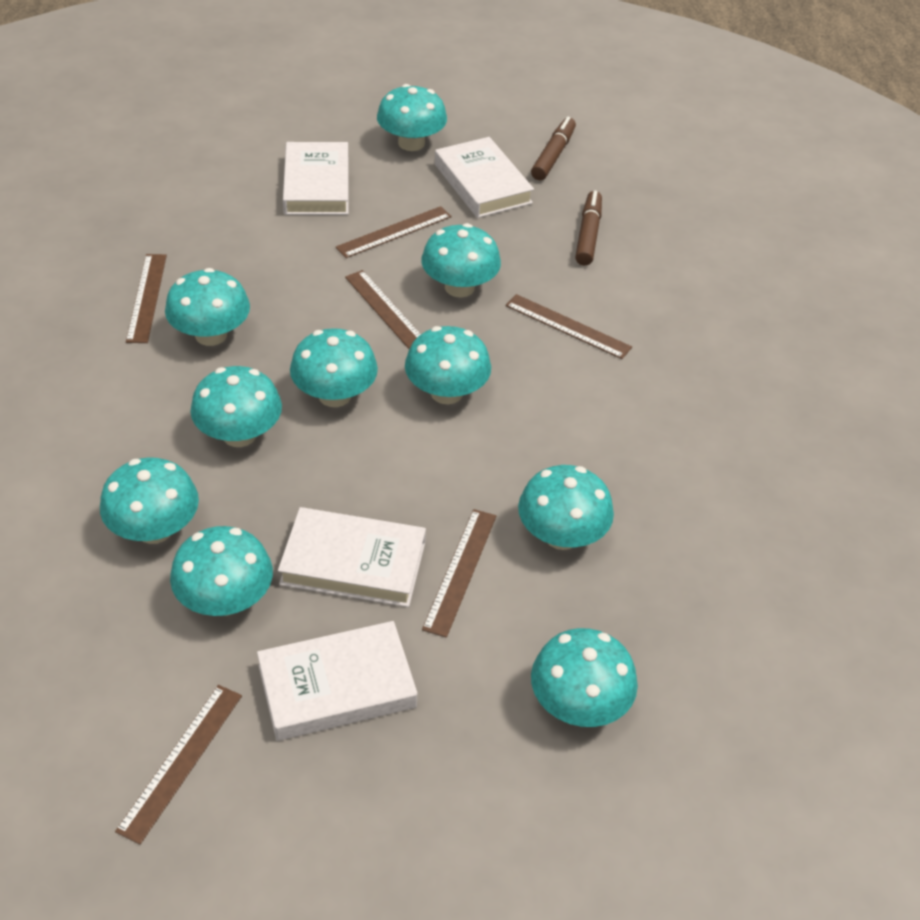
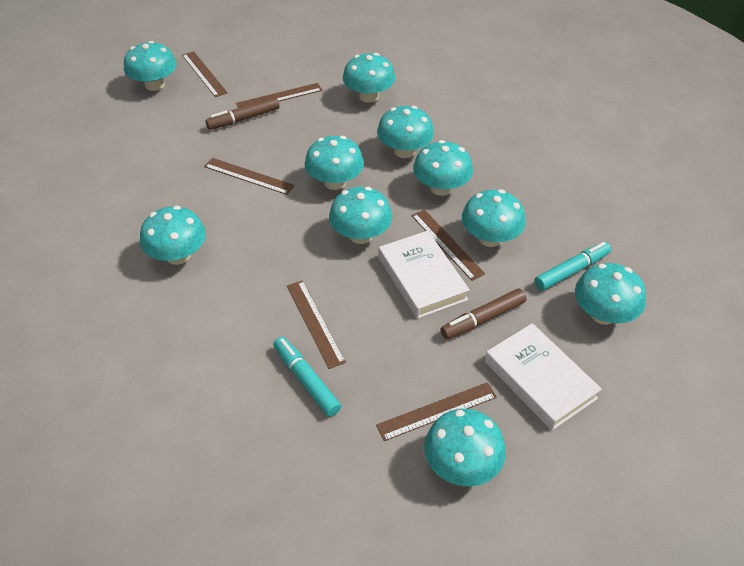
turquoise marker: none = 0 -> [273,337,341,417] [534,242,611,291] = 2
white book: [257,621,418,741] [278,507,426,607] [283,142,349,215] [435,137,534,218] = 4 -> [379,231,470,319] [485,323,602,430] = 2

